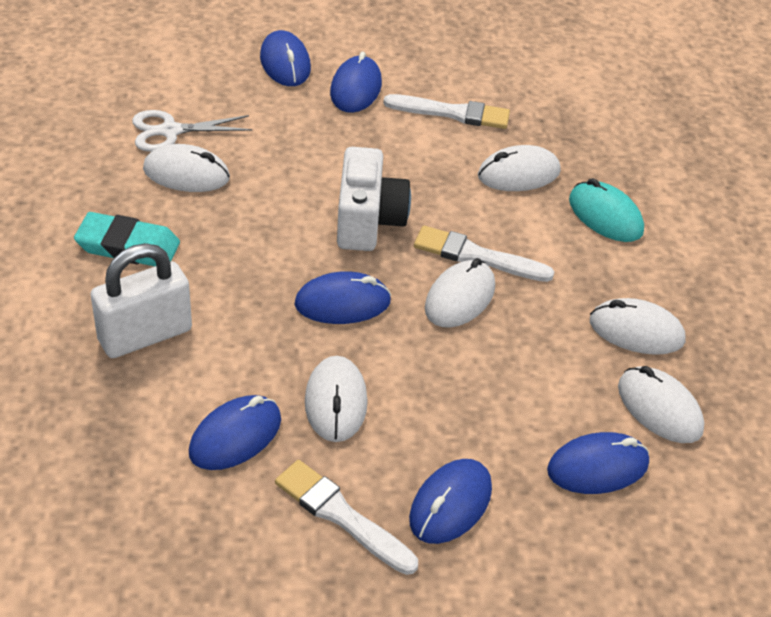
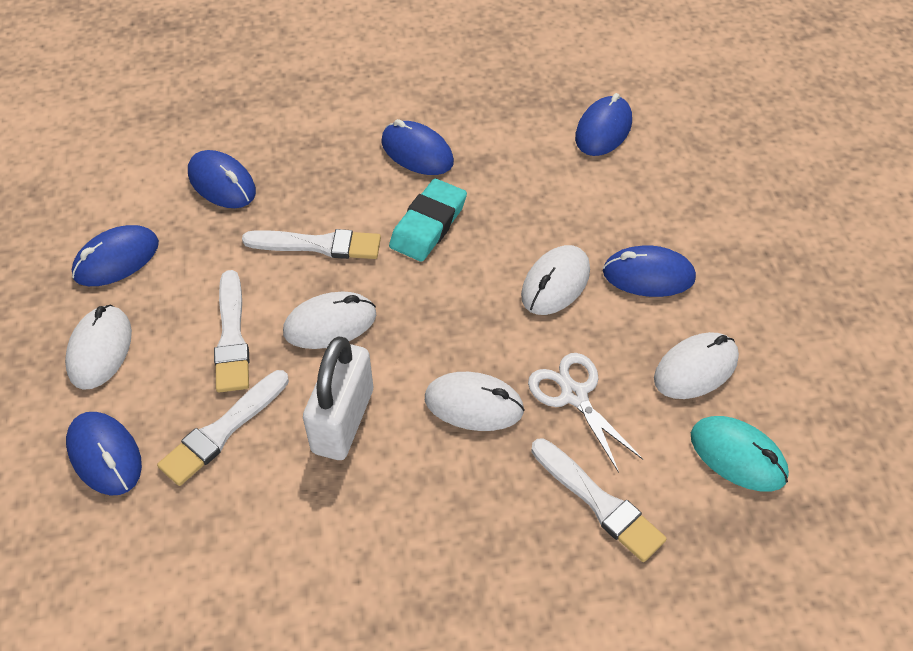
white brush: [275,460,418,575] [383,94,510,129] [414,226,554,282] = 3 -> [157,370,289,486] [214,270,249,393] [242,229,381,259] [531,438,667,562] = 4
white camera: [337,147,411,251] = 1 -> none = 0
white mouse: [143,144,230,192] [305,356,368,442] [425,258,495,328] [478,145,561,191] [590,298,686,355] [618,366,704,443] = 6 -> [65,305,132,390] [283,292,376,349] [425,372,524,431] [521,245,590,315] [654,332,739,399] = 5

